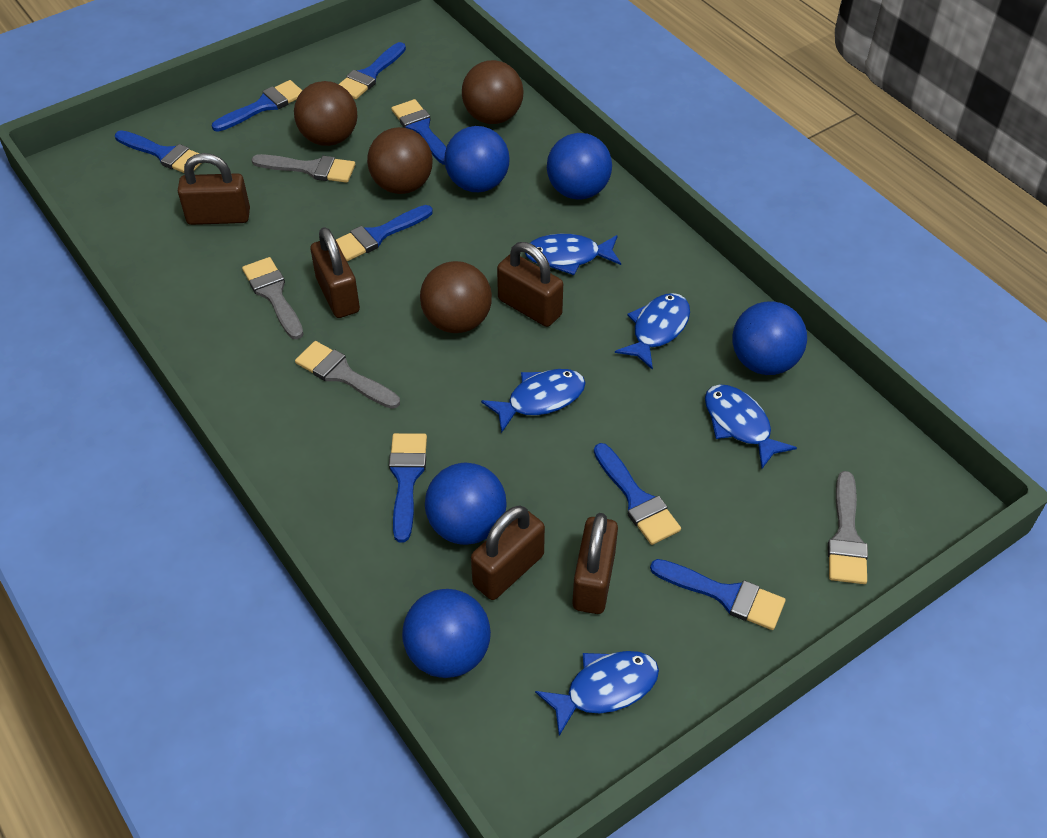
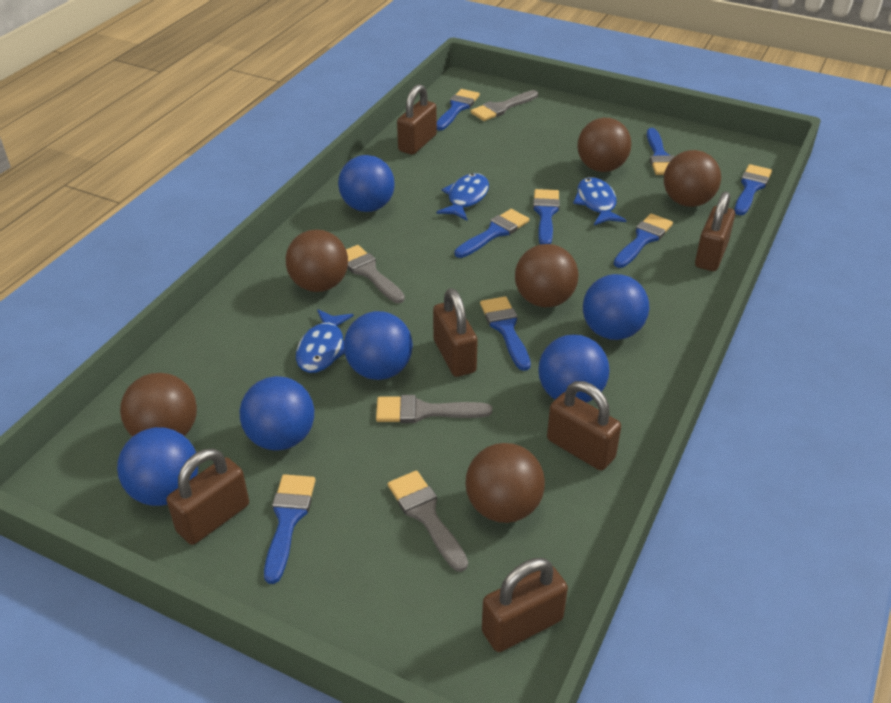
blue ball: [402,589,491,678] [425,463,506,545] [444,126,510,192] [547,133,612,200] [732,301,807,375] = 5 -> [117,427,198,506] [240,376,314,451] [338,155,395,212] [344,311,413,380] [538,334,610,403] [583,274,649,340] = 6
blue fish: [481,369,586,433] [525,234,621,275] [535,651,659,736] [615,293,690,370] [705,384,797,469] = 5 -> [296,309,354,373] [436,173,489,220] [573,177,627,225] = 3
brown ball: [294,81,357,146] [367,127,433,194] [420,261,492,333] [462,60,523,124] = 4 -> [120,373,197,437] [286,230,348,292] [465,443,545,523] [515,244,579,307] [577,118,631,172] [664,150,721,207] = 6
brown padlock: [178,153,250,225] [311,227,360,318] [471,506,545,600] [497,242,563,327] [572,513,618,614] = 5 -> [167,448,249,545] [397,84,437,155] [433,288,478,377] [482,558,568,652] [547,381,621,470] [695,191,735,271] = 6

